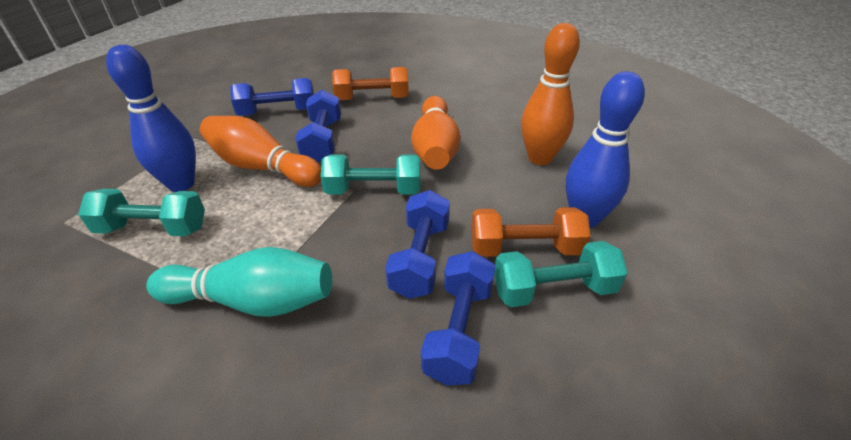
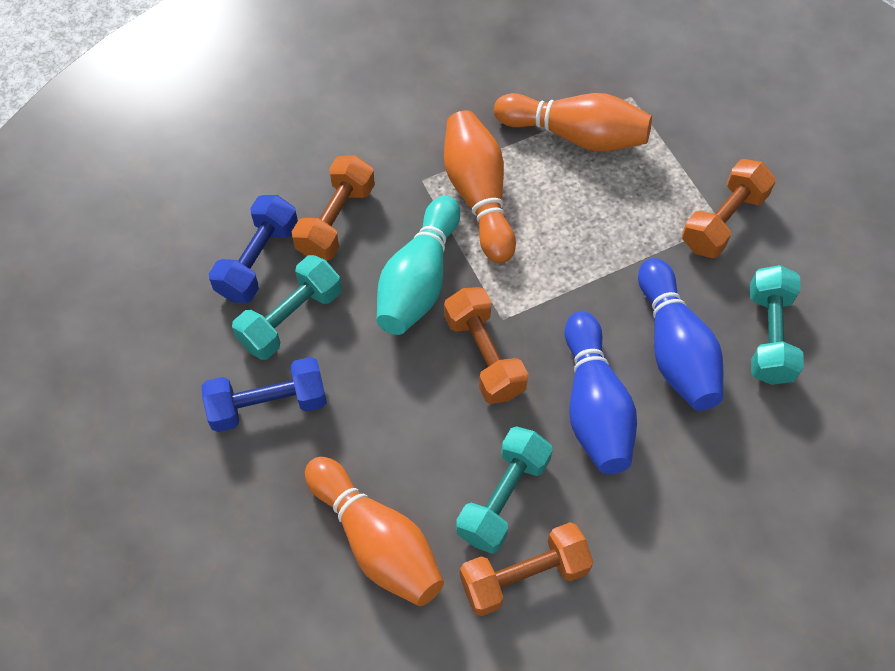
blue dumbbell: [230,78,314,116] [295,90,341,162] [385,190,450,299] [421,251,495,386] = 4 -> [202,357,327,432] [209,195,298,303] = 2
orange dumbbell: [332,67,409,100] [471,207,591,257] = 2 -> [292,155,375,261] [444,287,529,404] [460,522,594,616] [682,159,776,258] = 4

